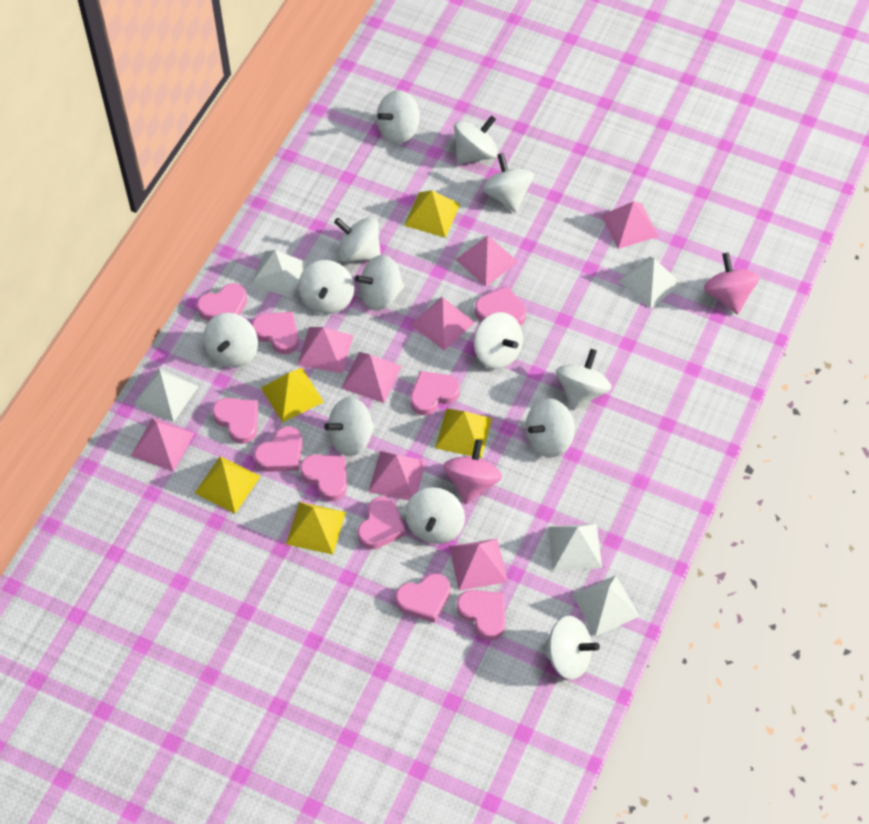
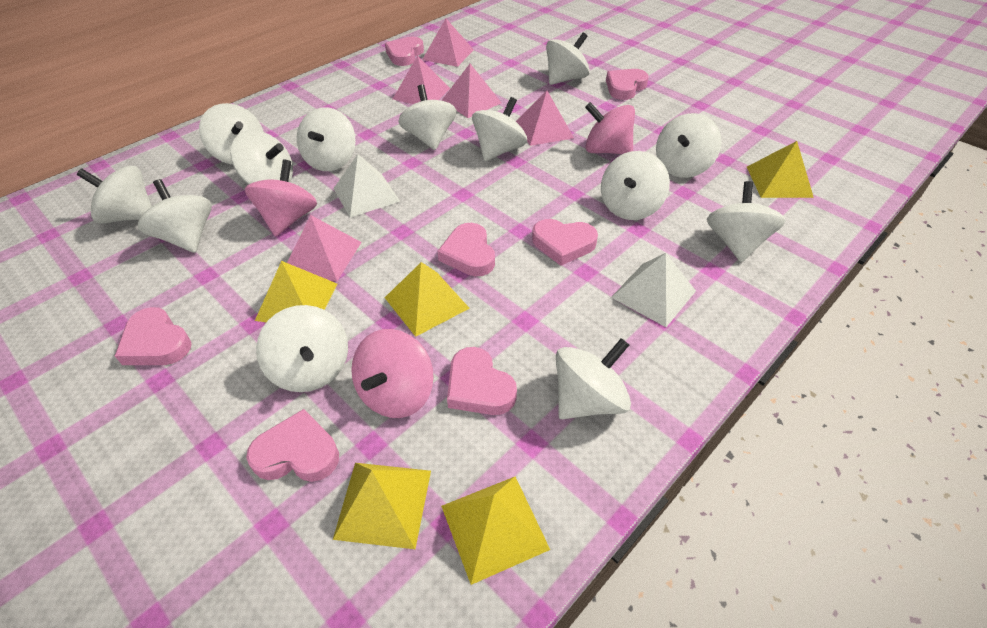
pink heart: [197,283,247,321] [212,398,258,444] [252,312,299,354] [254,426,303,472] [300,454,347,501] [357,496,406,549] [395,573,450,623] [410,371,460,415] [457,590,505,640] [475,286,526,326] = 10 -> [115,307,191,365] [246,409,339,482] [385,37,424,66] [437,223,495,276] [447,347,517,415] [532,219,598,266] [606,69,649,100] = 7
pink pyramid: [131,418,194,472] [298,327,354,373] [341,352,402,403] [368,451,426,501] [411,297,475,350] [449,538,507,591] [455,235,518,287] [601,201,659,249] = 8 -> [287,215,361,281] [393,55,450,104] [422,19,474,67] [441,64,502,118] [516,90,574,146] = 5
pink spinning top: [443,439,502,504] [704,253,760,314] = 2 -> [245,159,317,236] [351,329,434,418] [585,102,635,154] = 3
white pyramid: [134,368,199,422] [250,250,307,297] [548,524,602,571] [572,575,640,636] [618,256,682,309] = 5 -> [333,154,400,218] [611,253,696,327] = 2

